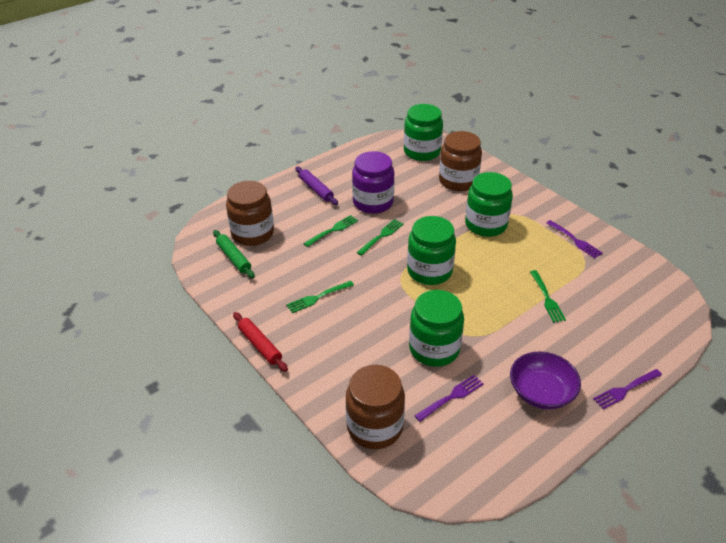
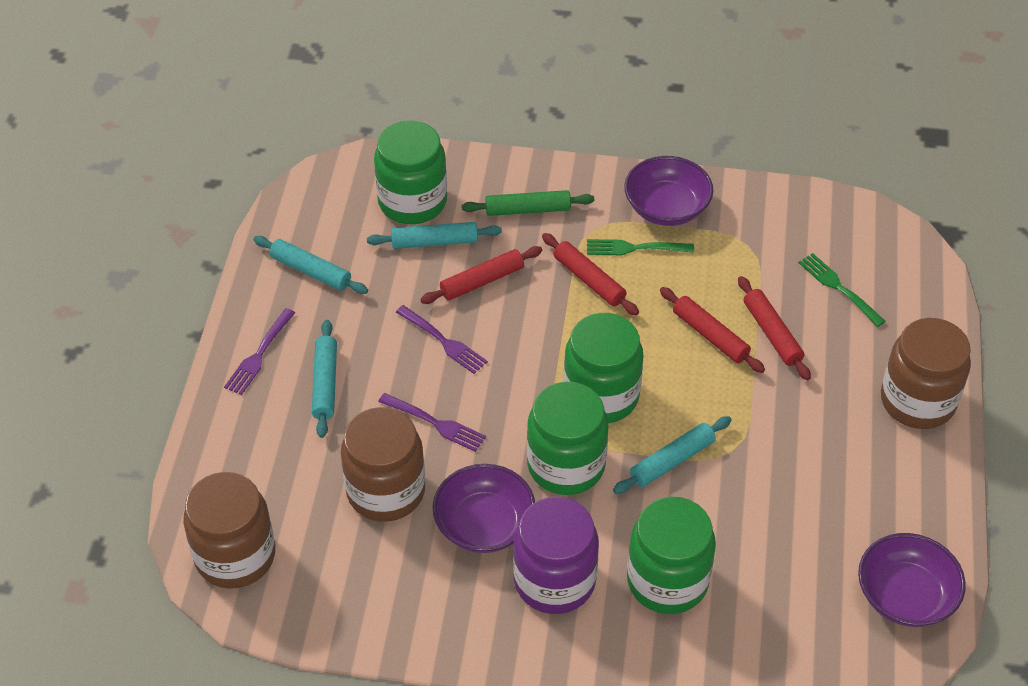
green fork: [286,281,354,313] [303,215,358,247] [356,219,404,256] [530,270,566,323] = 4 -> [587,239,694,255] [798,253,886,327] = 2
purple bowl: [510,351,581,409] = 1 -> [432,464,535,553] [624,156,713,226] [858,533,966,627] = 3
purple rolling pin: [295,166,338,205] = 1 -> none = 0
red rolling pin: [233,312,288,372] = 1 -> [420,246,542,304] [542,233,639,316] [660,287,765,373] [738,276,811,380] = 4
turquoise rolling pin: none = 0 -> [253,236,368,294] [312,320,337,438] [367,222,502,249] [613,416,731,494] = 4

